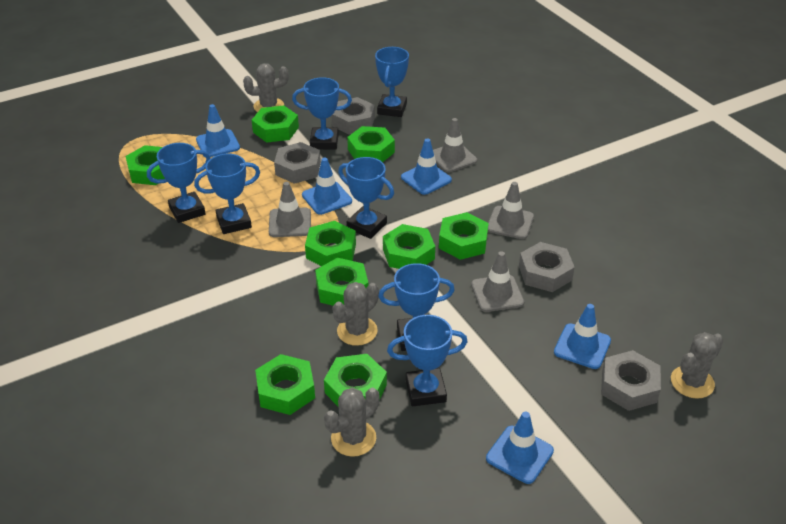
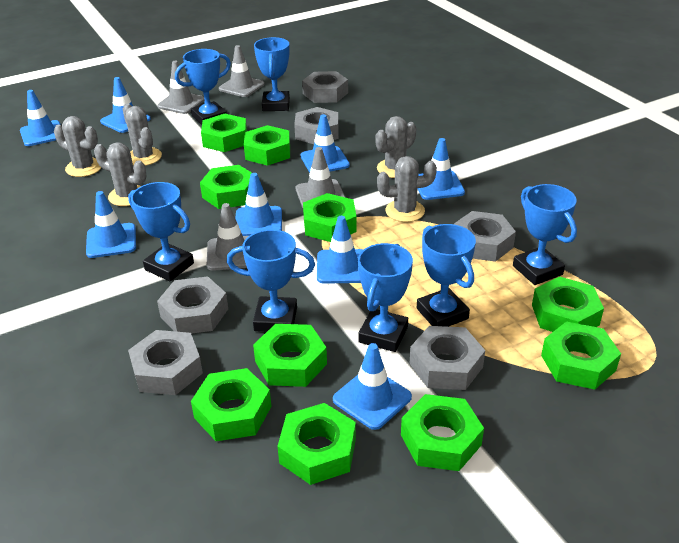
blue traffic cone: [196,104,240,157] [302,158,352,215] [401,138,452,195] [486,412,554,484] [554,304,611,369] = 5 -> [20,90,60,146] [86,191,136,258] [100,77,151,133] [235,173,282,236] [300,114,350,173] [317,216,362,284] [333,343,412,430] [418,138,465,200] = 8
green nut: [125,145,165,185] [252,106,299,143] [255,354,315,415] [305,221,356,266] [315,258,368,306] [324,354,387,406] [347,126,395,162] [383,224,435,269] [439,212,489,260] = 9 -> [191,368,272,441] [200,165,252,209] [201,114,247,152] [244,125,290,166] [253,324,327,387] [277,403,356,485] [303,193,357,242] [401,394,484,471] [532,276,604,332] [541,321,621,390] = 10
grey cactus: [243,63,289,112] [324,388,379,457] [332,282,379,346] [671,332,724,399] = 4 -> [54,116,101,177] [94,142,146,206] [123,104,162,166] [375,116,416,178] [377,156,437,222] = 5
grey nut: [274,142,321,184] [332,97,375,135] [519,242,575,292] [601,350,661,411] = 4 -> [128,330,203,395] [157,276,228,334] [294,107,339,144] [302,71,348,103] [409,326,485,390] [454,211,516,262] = 6

